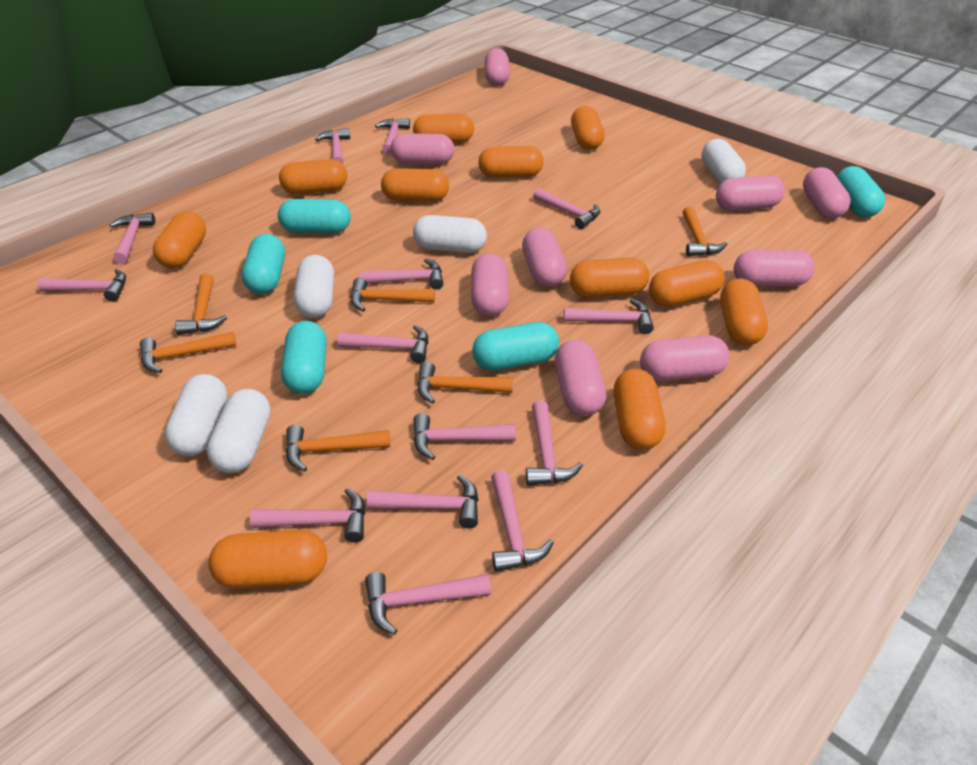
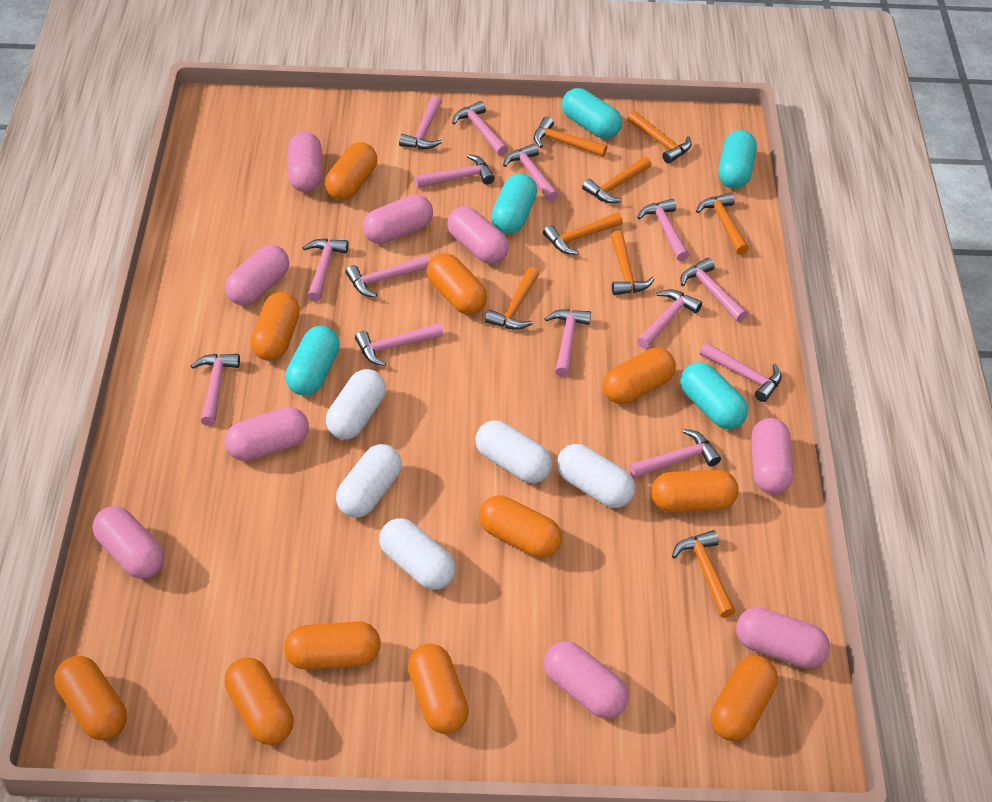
orange hammer: [140,332,236,373] [175,273,227,335] [286,425,390,472] [351,278,435,312] [417,362,513,404] [683,207,727,256] = 6 -> [485,267,539,330] [534,116,607,157] [543,212,623,255] [582,156,651,203] [611,231,654,295] [627,111,692,164] [672,530,736,618] [696,193,749,255] = 8

